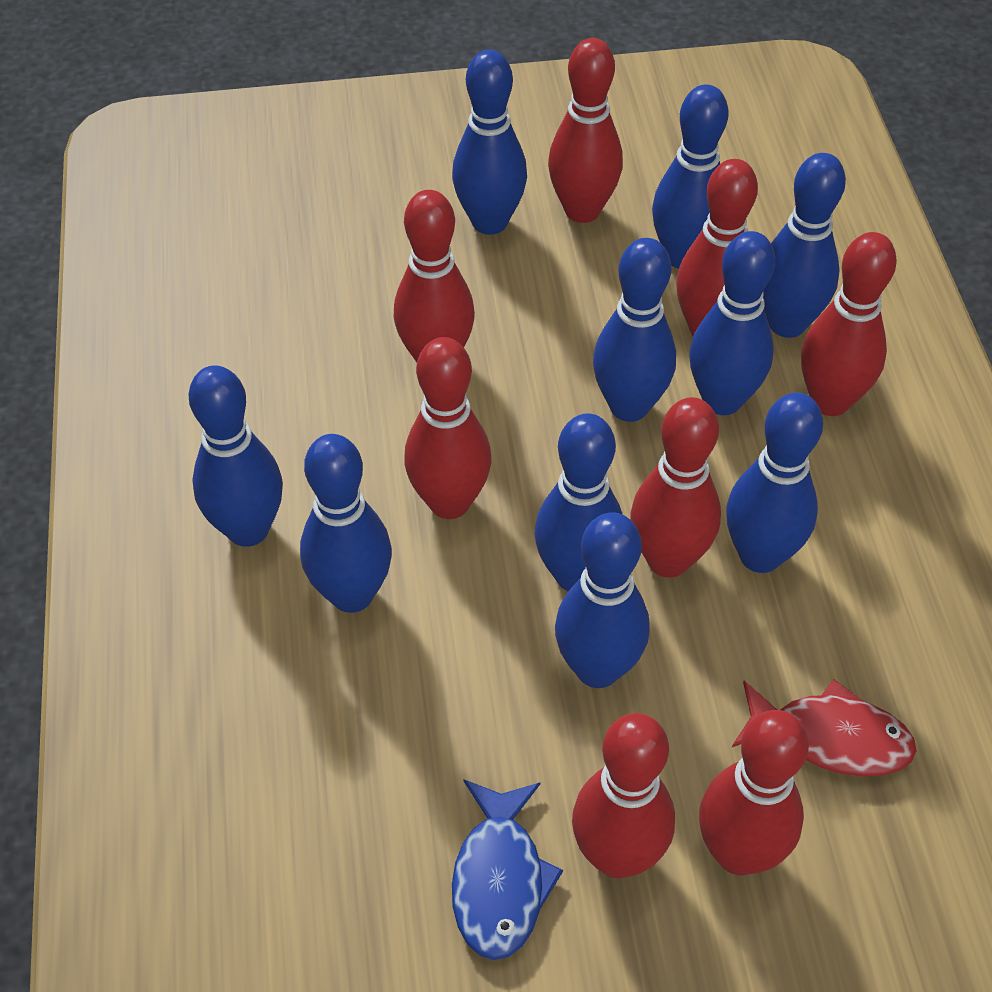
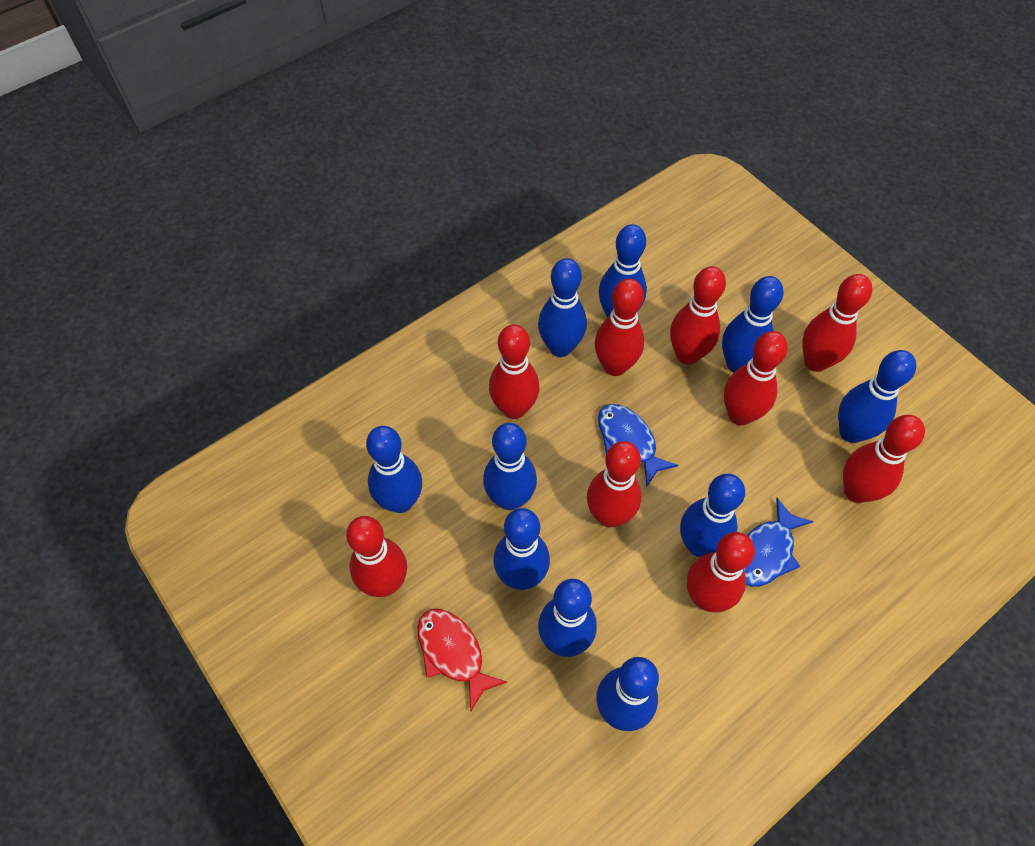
blue fish: [452,780,563,960] = 1 -> [598,404,679,487] [744,498,814,587] = 2
red bowling pin: [394,190,475,362] [404,337,491,519] [548,38,623,223] [572,713,675,878] [631,397,721,578] [676,159,758,336] [699,710,809,875] [801,232,897,416] = 8 -> [346,516,407,597] [489,324,539,419] [587,441,642,527] [595,278,644,376] [670,266,726,365] [687,532,755,613] [724,331,788,425] [802,274,872,372] [843,415,925,503] = 9

